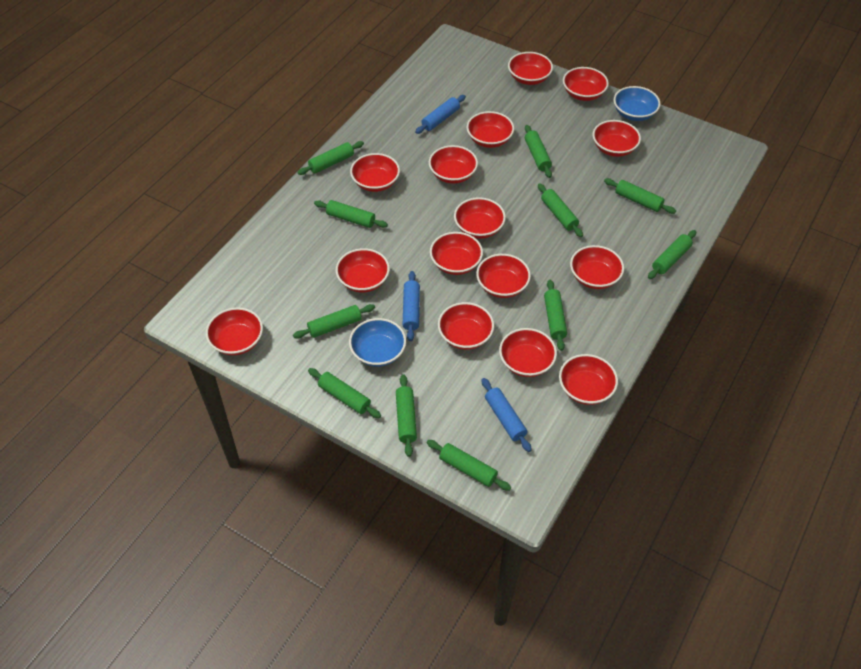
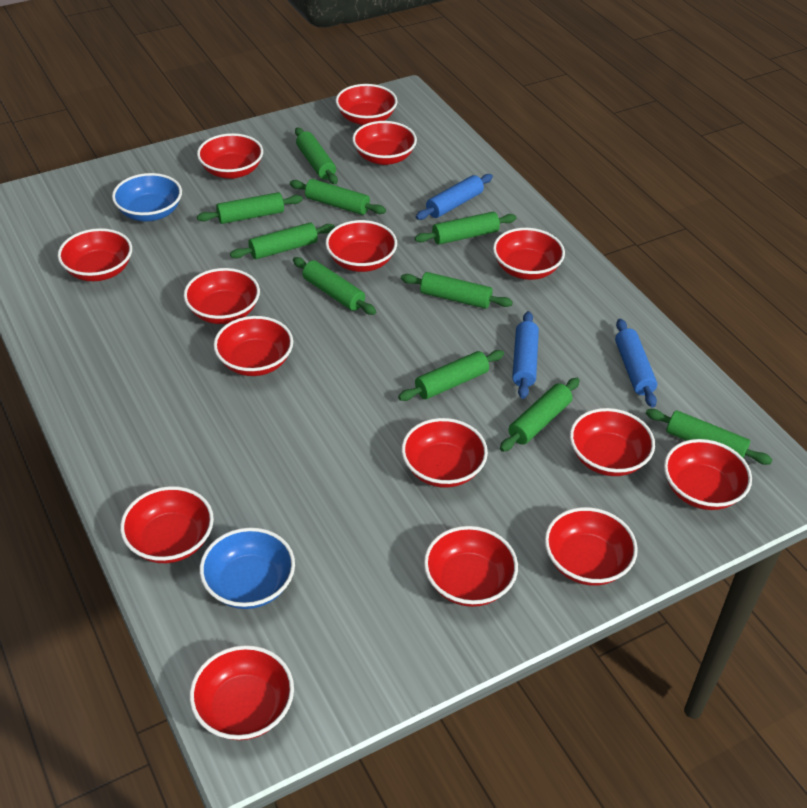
green rolling pin: [293,304,375,339] [297,141,364,175] [308,368,381,418] [314,200,388,228] [396,374,417,457] [427,440,511,491] [525,125,552,178] [538,183,583,237] [544,280,567,351] [604,178,676,214] [648,230,696,279] = 11 -> [197,192,303,224] [230,222,335,259] [290,179,386,215] [293,257,376,315] [295,128,338,184] [398,350,504,401] [401,272,513,309] [415,212,516,245] [500,378,580,452] [646,409,772,465] = 10

